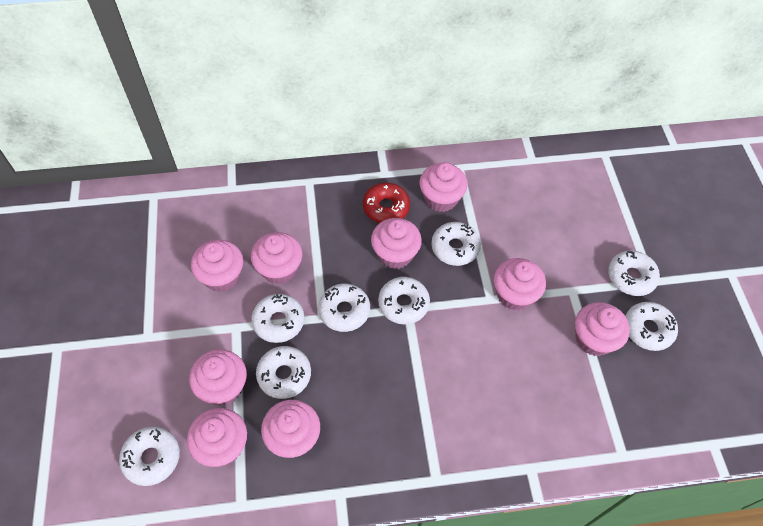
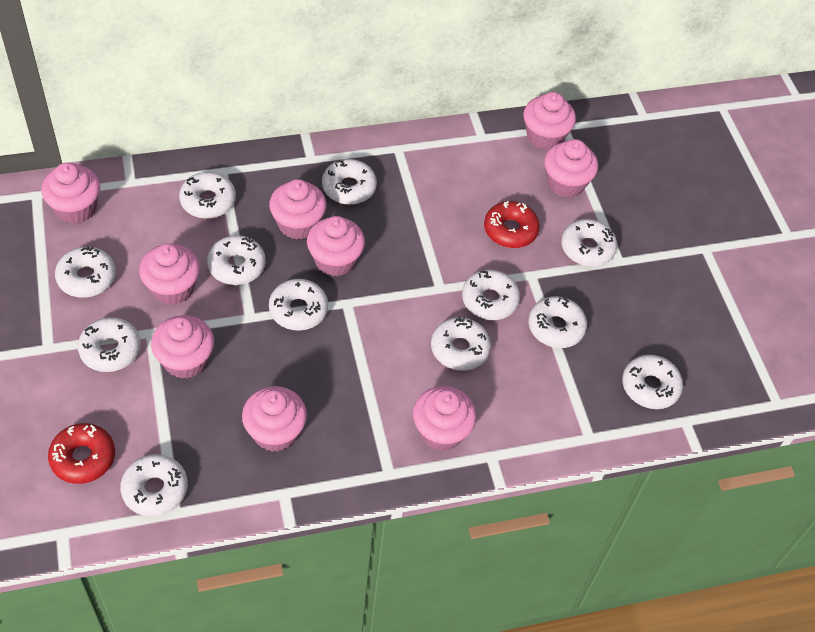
red donut: [363,183,410,223] = 1 -> [48,423,115,484] [484,201,540,248] = 2
white donut: [119,426,180,486] [251,294,304,343] [256,346,311,399] [318,283,370,332] [378,277,430,324] [431,222,481,266] [608,250,660,296] [625,302,678,351] = 8 -> [55,246,116,298] [78,317,141,372] [120,454,188,517] [179,172,236,219] [207,235,266,285] [269,279,328,331] [322,159,377,205] [431,317,491,371] [462,270,520,320] [528,296,587,348] [561,219,617,267] [622,355,683,409] = 12

